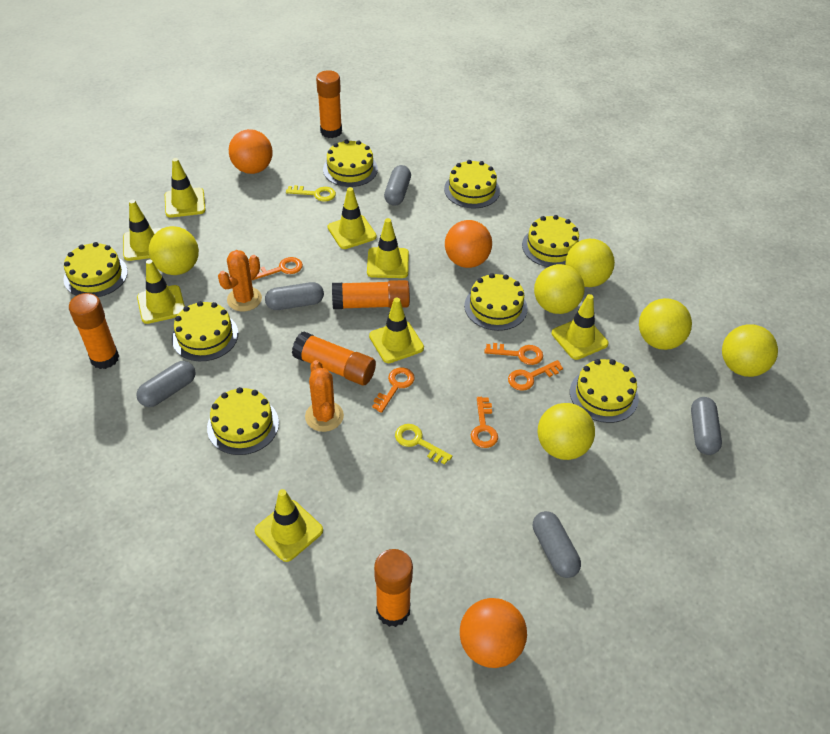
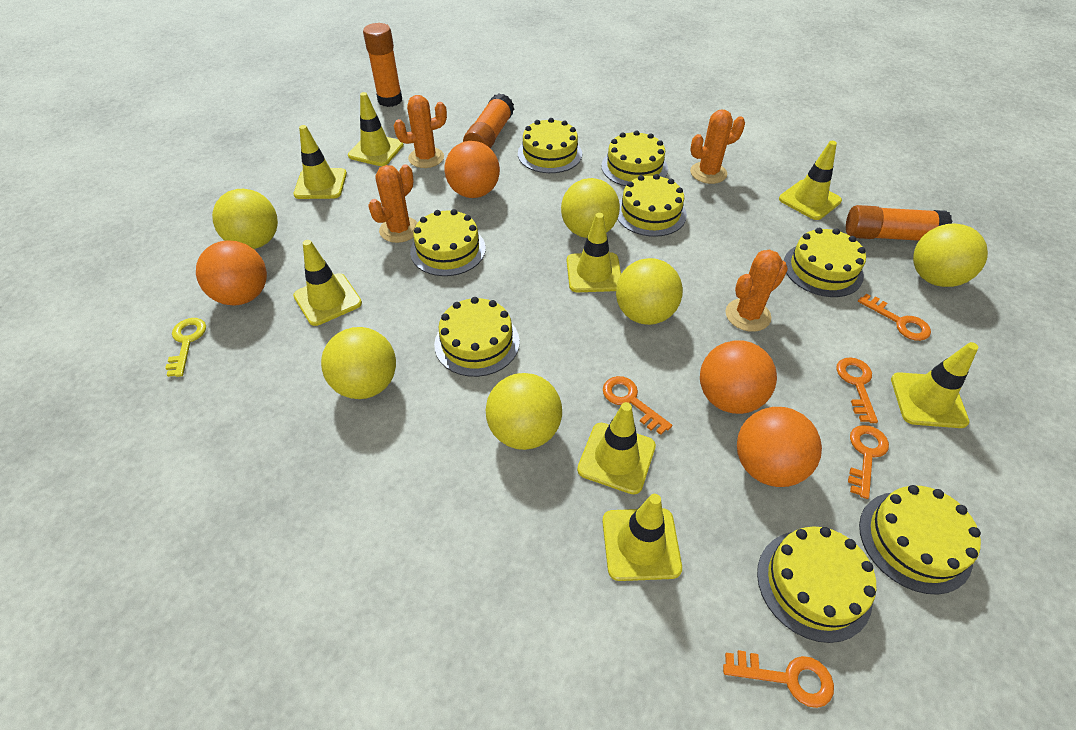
grey capsule: [136,361,196,407] [265,282,324,310] [384,165,411,206] [533,511,581,578] [691,397,722,455] = 5 -> none = 0
orange ball: [229,129,273,174] [445,220,492,268] [460,598,527,668] = 3 -> [196,241,267,305] [445,141,500,198] [700,340,777,414] [737,407,822,487] = 4
orange cactus: [218,250,262,311] [305,360,344,432] = 2 -> [368,164,418,243] [394,95,447,168] [690,110,745,184] [725,249,788,332] = 4
orange glue stick: [69,293,119,369] [292,332,376,385] [316,70,342,138] [332,280,410,309] [374,549,413,627] = 5 -> [363,23,402,107] [463,93,514,149] [846,205,952,241] = 3
yellow key: [286,185,336,202] [395,424,452,465] = 2 -> [165,318,206,377] = 1

